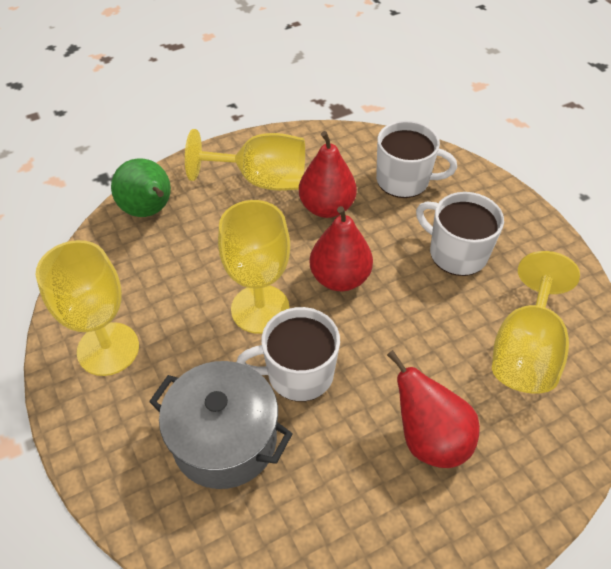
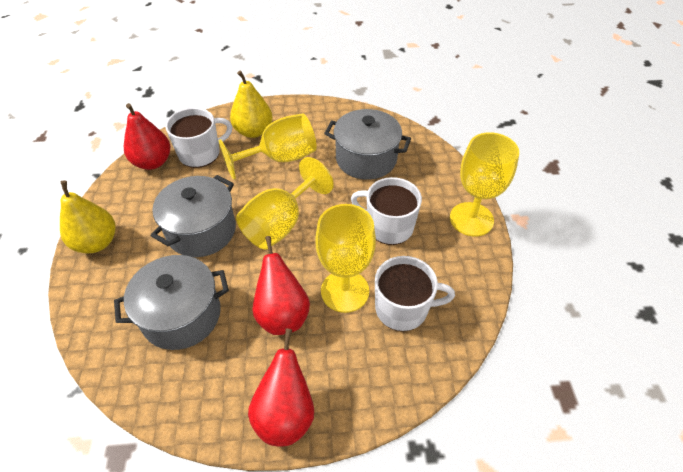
green pear: [111,158,171,217] = 1 -> none = 0
grey pot: [149,361,293,489] = 1 -> [114,255,229,350] [151,175,236,257] [324,109,411,180] = 3
yellow pear: none = 0 -> [60,180,116,254] [230,71,272,138] = 2

